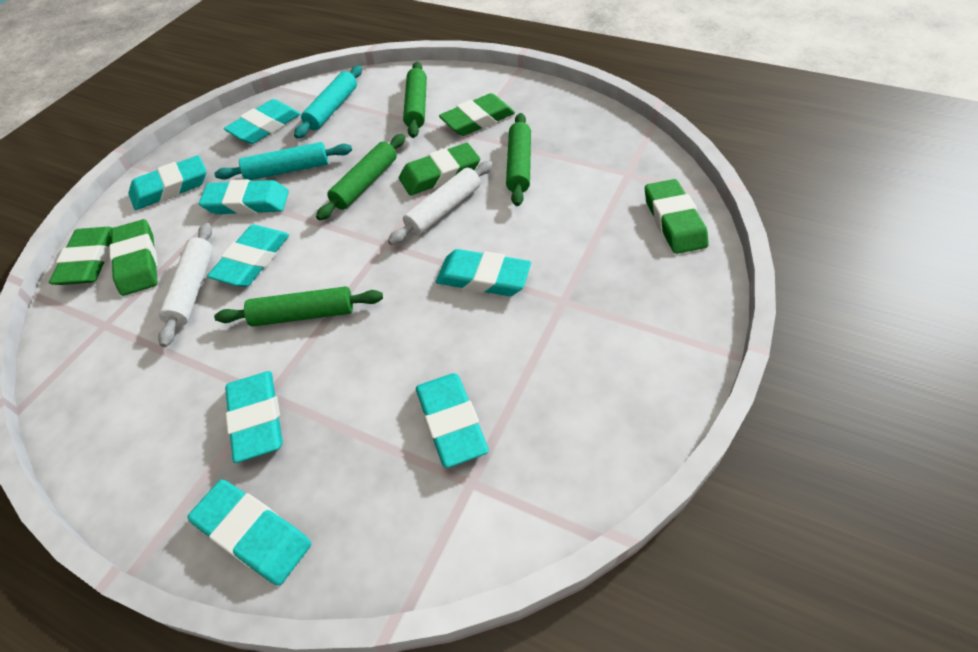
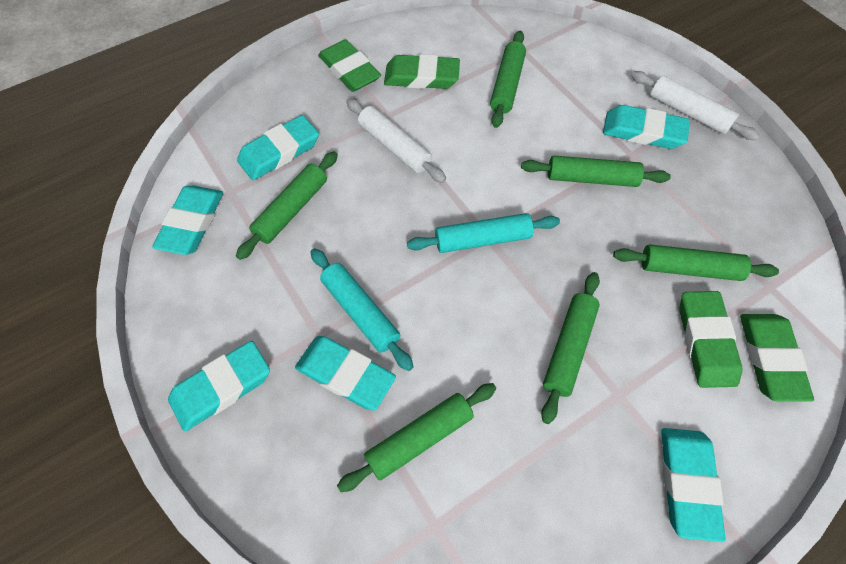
green eraser: [49,227,113,285] [109,219,158,296] [399,143,480,195] [439,93,515,136] [645,179,709,254] = 5 -> [318,39,381,92] [384,54,460,89] [679,291,742,388] [740,314,814,402] = 4
green rolling pin: [214,286,383,327] [316,134,405,220] [403,62,427,138] [506,113,531,206] = 4 -> [236,151,338,260] [337,383,496,492] [490,31,526,128] [521,156,671,187] [541,272,600,424] [613,244,779,281] = 6
turquoise eraser: [129,155,206,210] [188,479,311,586] [199,179,289,215] [207,225,289,287] [224,99,301,144] [225,371,283,463] [416,373,489,468] [436,249,531,296] = 8 -> [152,186,223,255] [168,341,270,431] [237,115,319,180] [295,336,396,411] [603,105,690,149] [661,428,726,542] = 6

